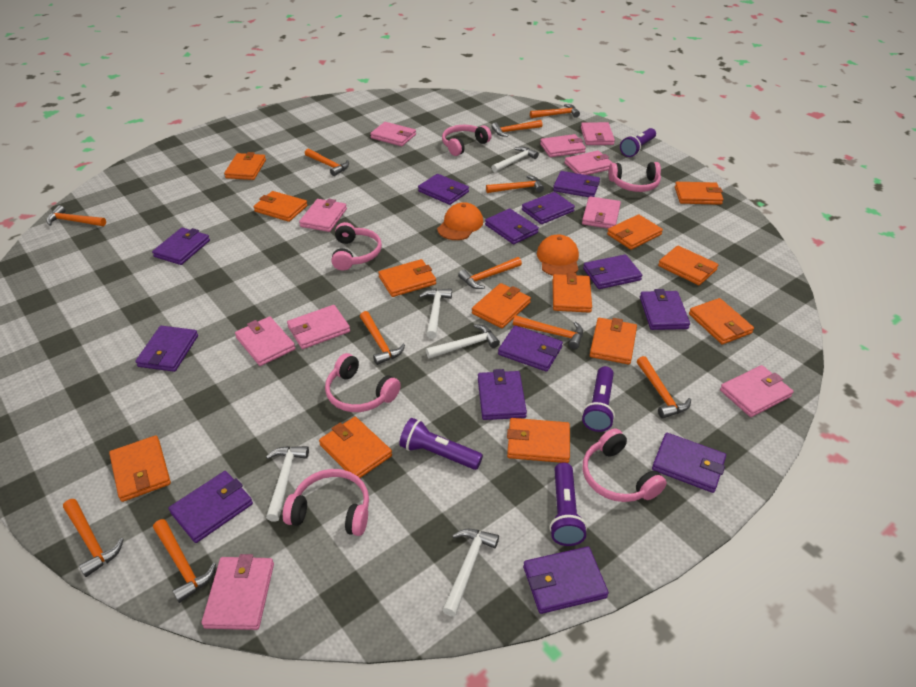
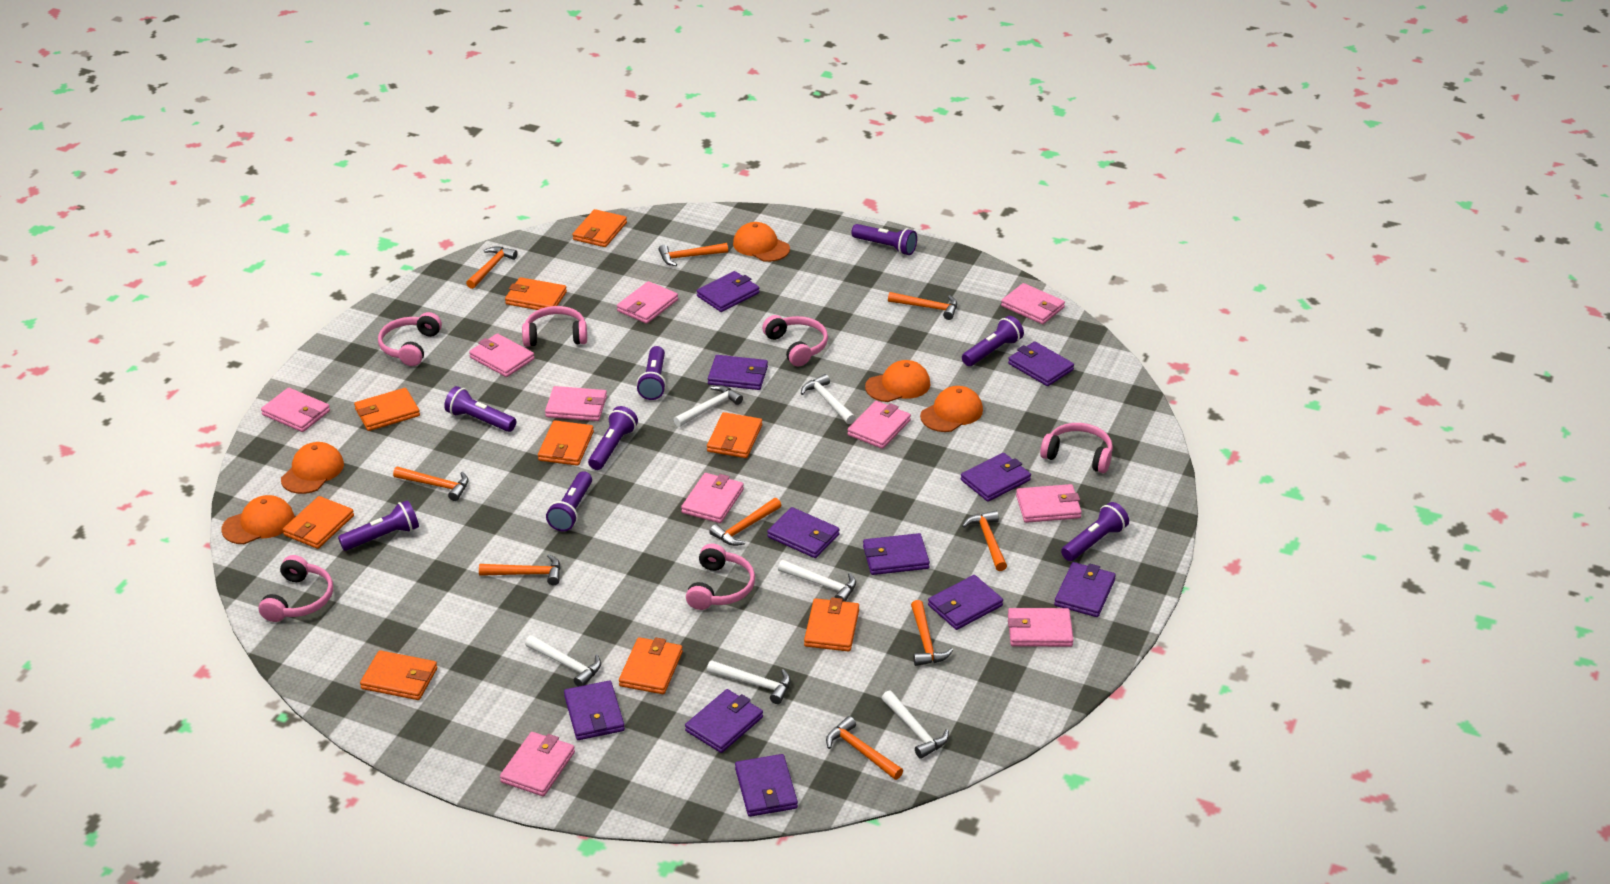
orange cap: [437,202,483,240] [537,234,579,276] = 2 -> [221,495,294,544] [281,442,344,494] [733,222,790,262] [865,360,930,402] [920,386,983,432] = 5
orange hammer: [46,205,106,226] [63,499,124,577] [153,519,216,603] [305,149,349,176] [360,311,405,365] [458,257,522,289] [486,175,544,193] [491,120,542,137] [513,315,583,349] [530,104,580,118] [637,356,691,419] = 11 -> [393,467,469,501] [466,246,518,289] [479,554,561,585] [659,243,728,266] [709,498,781,546] [826,716,903,780] [888,292,957,320] [911,600,953,666] [962,511,1007,571] = 9
orange wallet: [109,435,171,502] [224,152,266,180] [254,191,308,222] [319,417,392,478] [378,259,436,297] [472,283,531,328] [507,418,570,463] [553,273,592,313] [590,318,637,365] [607,214,663,250] [658,246,718,285] [675,182,723,205] [689,298,754,344] = 13 -> [283,496,354,549] [354,388,420,431] [360,650,437,700] [505,277,567,310] [538,420,594,466] [572,209,627,247] [619,637,683,694] [707,412,762,458] [804,597,859,652] = 9
purple flashlight: [399,418,483,470] [549,462,587,546] [582,366,615,432] [620,128,656,157] = 4 -> [338,500,419,551] [444,386,516,432] [546,471,592,532] [588,406,638,470] [637,346,666,400] [851,224,917,255] [962,316,1024,366] [1061,502,1129,561] = 8
purple wallet: [135,326,198,372] [152,228,210,265] [169,471,253,543] [418,174,469,205] [478,369,527,420] [485,208,539,244] [498,325,563,372] [522,192,575,224] [523,547,609,614] [553,171,600,197] [583,254,642,289] [640,289,690,330] [652,433,726,493] = 13 -> [564,680,625,740] [685,689,763,753] [697,271,760,312] [708,355,768,390] [735,754,798,817] [767,507,840,558] [863,533,930,575] [928,575,1003,630] [961,453,1031,502] [1008,341,1074,386] [1054,562,1116,617] = 11
white hammer: [266,446,309,522] [419,288,452,339] [426,324,500,359] [442,529,499,617] [491,147,539,172] = 5 -> [525,635,601,687] [673,385,743,427] [707,660,791,704] [778,560,856,602] [801,374,856,424] [882,691,949,759] = 6

